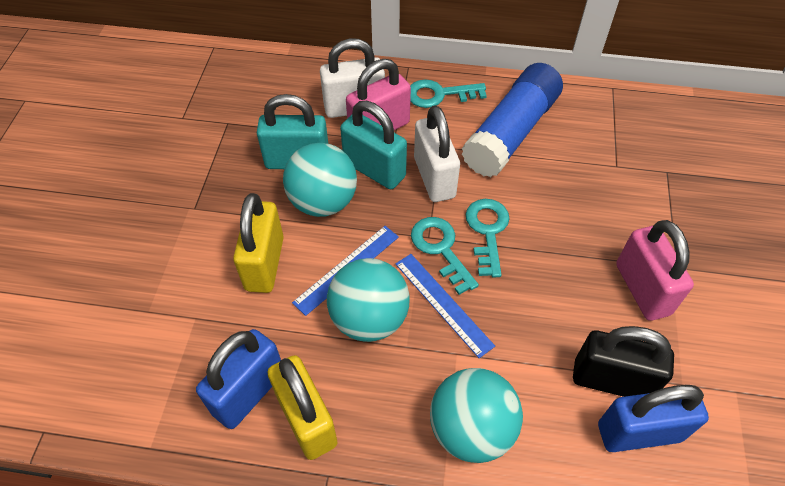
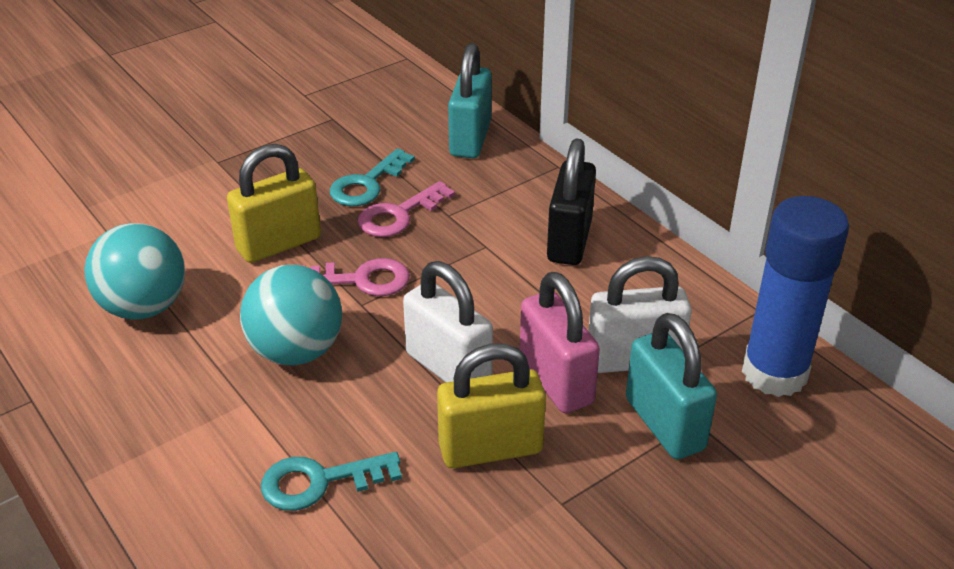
blue padlock: [196,329,281,429] [598,385,709,452] = 2 -> none = 0
blue ruler: [292,226,399,316] [396,254,495,358] = 2 -> none = 0
pink key: none = 0 -> [301,258,410,296] [358,181,455,237] = 2
pink padlock: [346,59,411,130] [616,220,694,321] = 2 -> [520,272,600,413] = 1
turquoise ball: [283,143,357,217] [327,258,409,342] [430,368,523,463] = 3 -> [84,223,185,320] [240,265,342,366] = 2
turquoise key: [410,79,487,108] [411,217,479,295] [466,199,510,277] = 3 -> [261,452,402,511] [330,148,415,206] = 2

